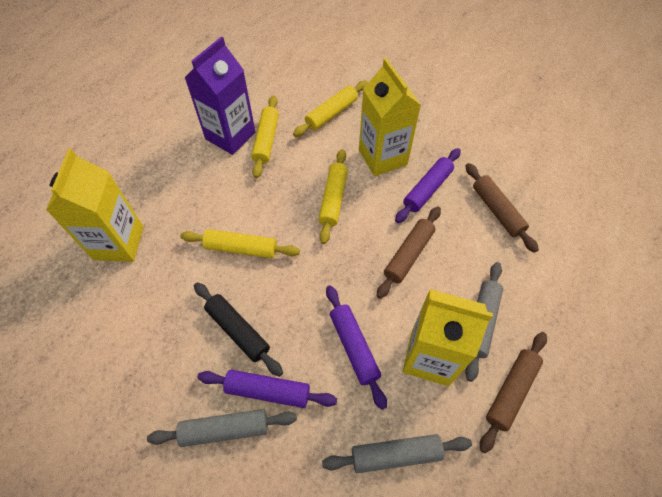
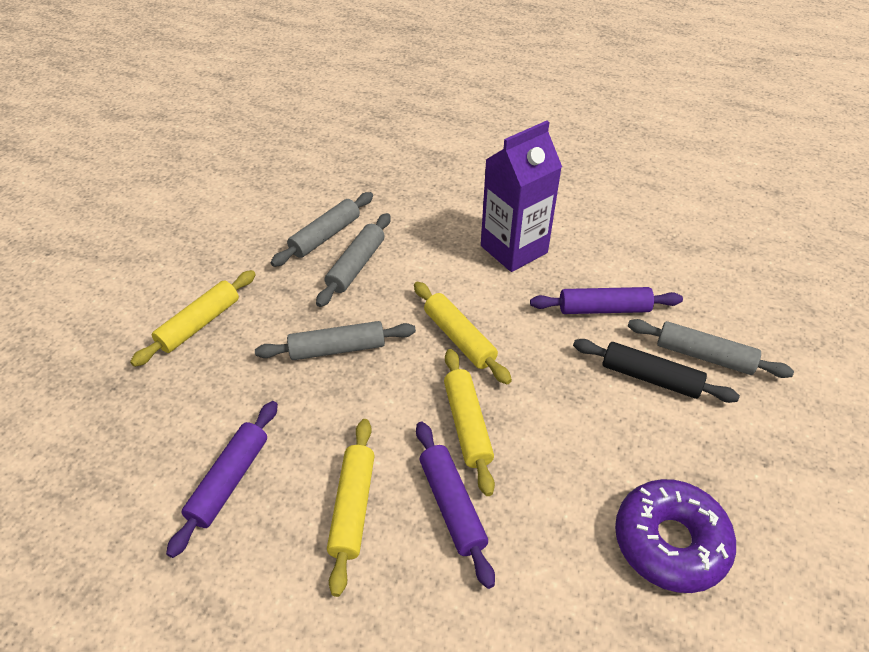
brown rolling pin: [377,206,441,299] [465,163,539,253] [480,332,547,453] = 3 -> none = 0
grey rolling pin: [147,409,297,447] [322,434,472,473] [465,262,503,382] = 3 -> [255,321,416,360] [270,192,373,267] [316,213,391,307] [628,319,794,378] = 4
purple donut: none = 0 -> [615,479,736,593] = 1
yellow carton: [46,149,144,262] [359,58,421,176] [403,289,493,386] = 3 -> none = 0

